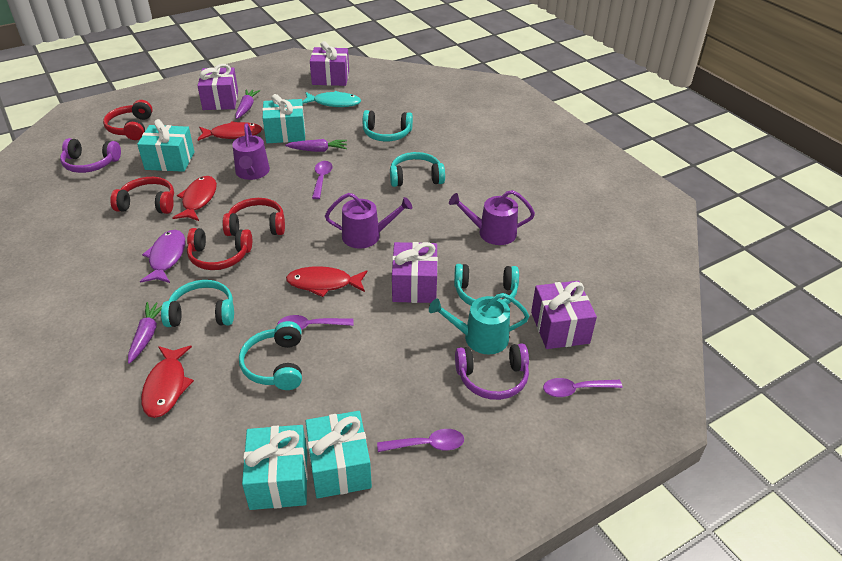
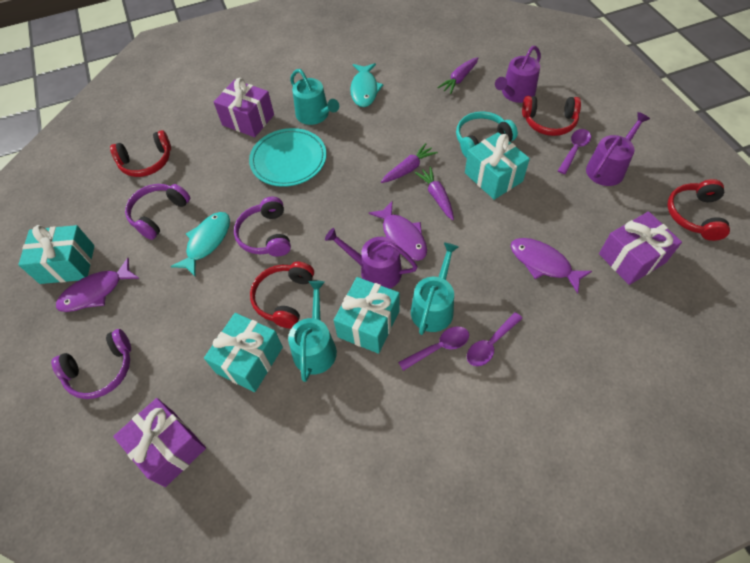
purple fish: [140,230,185,283] = 1 -> [56,258,140,312] [369,201,427,261] [511,238,592,294] = 3
purple gift: [197,64,238,110] [310,41,349,86] [392,242,438,303] [531,281,597,349] = 4 -> [113,398,206,487] [214,78,274,137] [599,211,682,285] = 3
purple headphones: [60,138,121,173] [455,343,529,400] = 2 -> [51,329,131,399] [125,184,190,240] [234,197,291,257] = 3
purple spoon: [278,315,354,330] [312,161,333,199] [377,429,464,452] [543,378,623,397] = 4 -> [398,326,469,371] [467,312,523,367] [558,129,591,174] = 3
red fish: [141,346,194,418] [172,176,217,221] [197,121,262,141] [286,266,367,297] = 4 -> none = 0
turquoise fish: [302,91,361,107] = 1 -> [171,212,230,277] [350,63,384,107] = 2
turquoise headphones: [161,280,234,327] [239,321,302,390] [363,110,413,142] [390,152,445,187] [454,264,519,306] = 5 -> [456,111,518,158] = 1
turquoise plate: none = 0 -> [249,128,326,187] = 1
turquoise watering can: [429,293,529,354] = 1 -> [288,281,337,382] [290,69,339,125] [411,243,459,335] = 3

